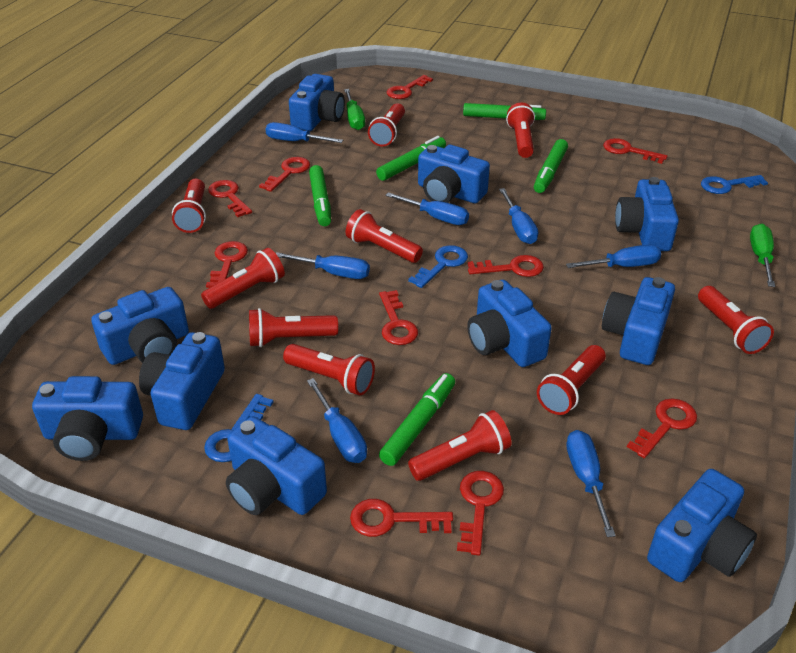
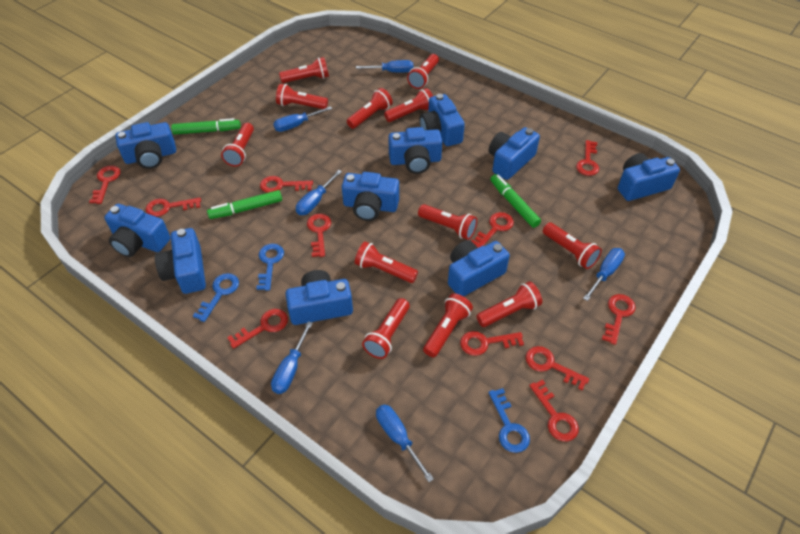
blue screwdriver: [266,122,343,143] [276,252,370,279] [307,378,367,463] [385,192,469,225] [499,188,538,244] [566,245,661,268] [566,430,616,537] = 7 -> [271,321,313,394] [273,106,332,132] [296,170,342,215] [356,60,413,73] [376,405,434,482] [583,248,625,301] = 6
green marker: [309,165,331,226] [376,136,446,181] [379,373,455,466] [463,103,546,120] [534,139,568,193] = 5 -> [171,118,241,135] [207,190,282,219] [491,174,541,228] = 3
green screwdriver: [344,89,365,130] [750,224,775,287] = 2 -> none = 0
red flashlight: [172,179,206,233] [201,248,285,309] [249,308,338,347] [283,344,375,396] [346,209,423,263] [368,103,405,147] [408,410,512,481] [506,102,535,158] [537,345,606,415] [698,286,774,354] = 10 -> [221,123,254,167] [276,84,328,109] [279,57,329,83] [347,88,393,129] [355,241,418,283] [362,298,410,359] [384,88,433,122] [407,54,439,89] [418,204,477,240] [423,293,473,357] [476,281,542,327] [543,223,602,269] = 12
red key: [206,241,248,288] [208,180,252,217] [259,157,310,192] [350,499,453,537] [379,290,418,345] [387,75,433,99] [457,471,504,556] [468,255,544,277] [603,138,668,164] [627,398,697,458] = 10 -> [89,165,121,204] [146,197,201,217] [227,309,288,349] [260,176,313,193] [307,214,331,257] [460,331,524,356] [471,212,514,248] [526,346,589,390] [529,380,579,441] [576,140,599,176] [602,294,636,345] = 11

